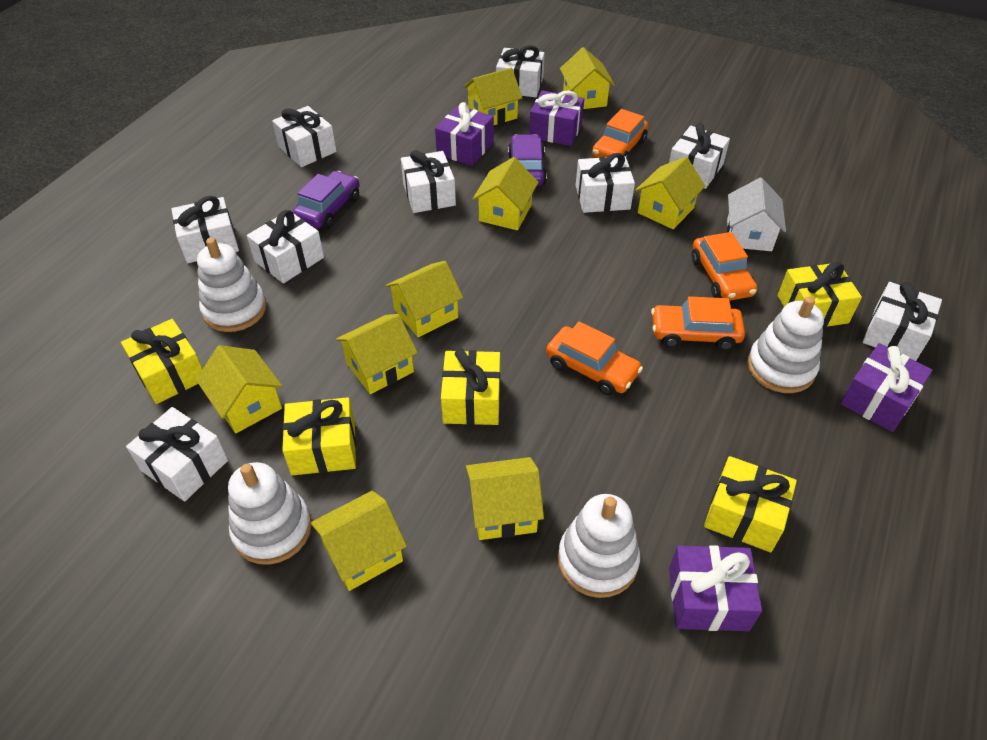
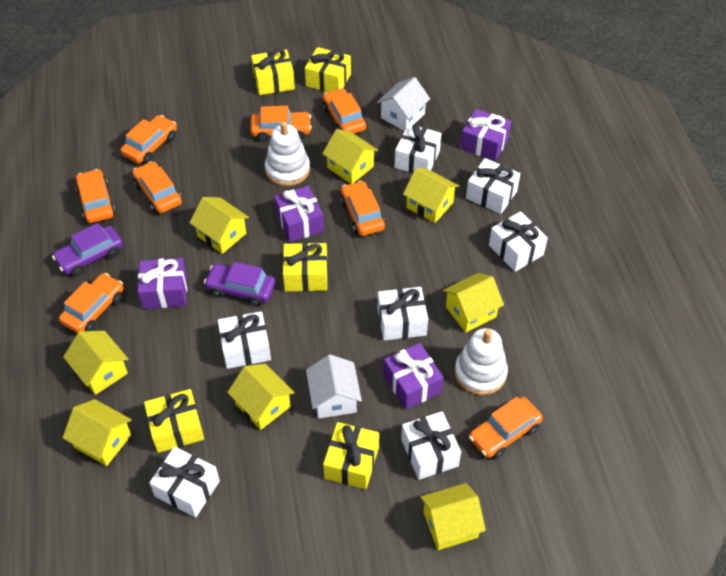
orange car: [546,321,643,396] [592,109,648,160] [651,296,745,350] [692,232,757,301] = 4 -> [59,273,124,333] [75,169,115,223] [120,115,177,164] [132,161,182,213] [251,106,311,142] [323,88,366,134] [340,181,385,236] [469,397,543,459] = 8
white gift: [126,407,228,502] [171,196,239,263] [247,210,324,284] [272,106,336,167] [401,150,456,213] [496,45,545,97] [576,153,635,213] [669,123,730,189] [863,282,942,361] = 9 -> [149,447,220,517] [218,311,271,369] [378,287,428,341] [395,124,441,173] [401,411,461,480] [466,158,520,214] [489,211,548,272] = 7
white house: [727,178,786,251] = 1 -> [306,354,362,419] [377,77,430,131] = 2
white stacking toy: [197,238,267,332] [228,462,312,565] [558,494,640,598] [747,296,824,393] = 4 -> [265,121,310,186] [455,328,508,395] = 2
yellow house: [196,345,283,433] [311,491,407,591] [336,314,418,394] [385,261,463,337] [464,68,522,125] [466,457,544,540] [473,157,538,230] [560,47,615,109] [636,157,706,229] = 9 -> [63,331,128,395] [63,399,132,466] [189,197,249,254] [227,364,295,430] [322,129,378,184] [403,168,459,223] [420,483,486,550] [443,273,504,332] = 8

